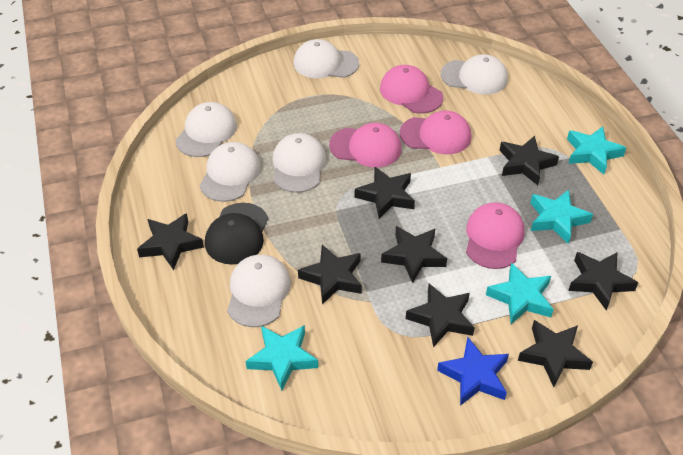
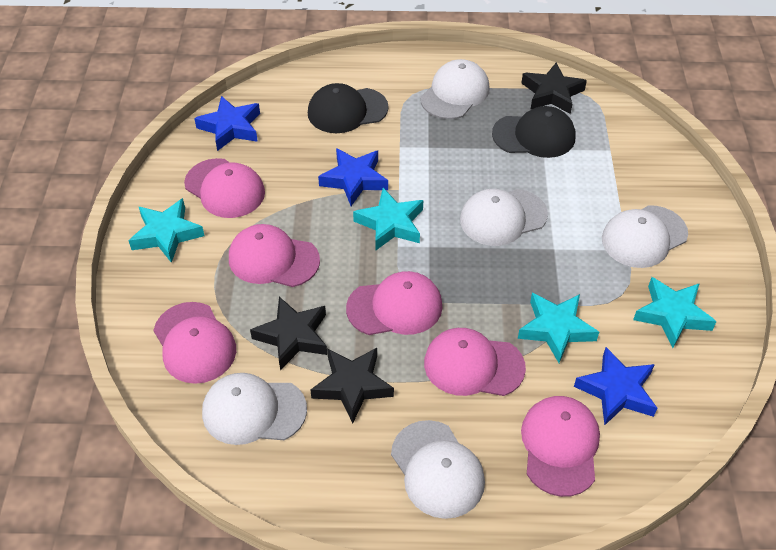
black cap: [205,203,268,265] = 1 -> [308,83,388,133] [492,106,576,158] = 2
black star: [137,213,204,270] [298,245,362,305] [355,167,415,219] [381,226,447,283] [406,283,475,347] [499,136,559,185] [518,320,593,387] [568,252,638,310] = 8 -> [250,297,327,371] [310,348,394,424] [521,63,587,114] = 3
blue star: [437,337,509,406] = 1 -> [194,96,260,151] [318,148,388,206] [574,347,657,426] = 3
pink cap: [329,123,402,167] [380,65,443,114] [400,110,471,154] [466,202,525,269] = 4 -> [153,302,236,384] [184,158,265,218] [229,224,320,287] [346,271,442,335] [424,328,526,396] [521,396,600,497] = 6
white cap: [175,102,237,157] [199,142,261,202] [227,255,291,327] [273,133,326,193] [293,39,359,78] [441,54,508,95] = 6 -> [202,373,307,445] [391,420,485,519] [420,59,490,119] [460,189,548,246] [602,205,688,268] = 5

